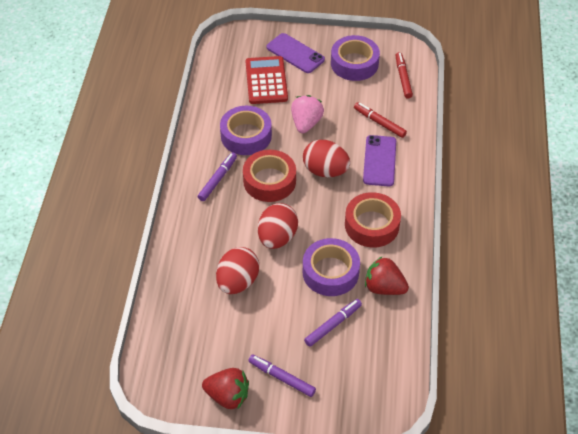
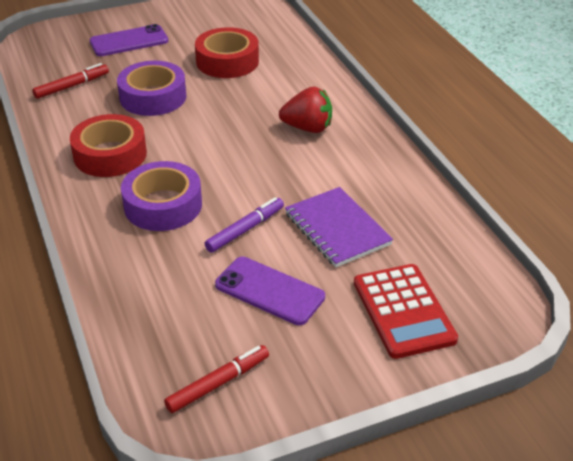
pink strawberry: [291,95,324,133] = 1 -> none = 0
purple marker: [198,153,237,201] [248,355,316,397] [304,299,362,347] = 3 -> [205,197,284,253] = 1
purple notebook: none = 0 -> [285,187,393,267] = 1
purple tape: [220,106,272,155] [303,238,360,296] [331,35,380,81] = 3 -> [117,61,187,116] [121,161,202,231] = 2
red egg: [216,247,259,294] [258,203,298,249] [303,140,350,177] = 3 -> none = 0
red strawberry: [202,368,249,410] [365,256,409,295] = 2 -> [279,86,332,133] = 1

